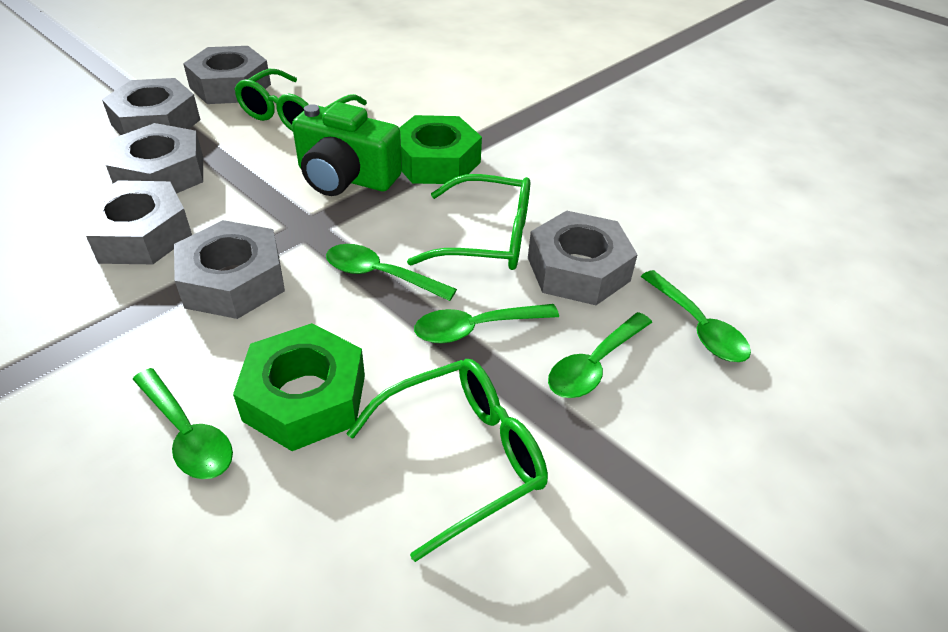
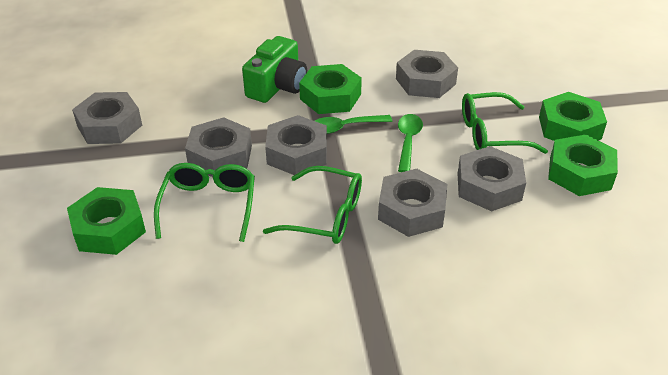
green nut: [233,323,365,451] [399,115,482,184] = 2 -> [67,187,146,255] [299,64,362,114] [539,92,607,141] [548,134,618,196] = 4
green spoon: [133,368,233,479] [326,244,457,301] [414,304,559,343] [548,312,652,398] [641,270,751,362] = 5 -> [315,115,392,134] [398,114,423,172] = 2

